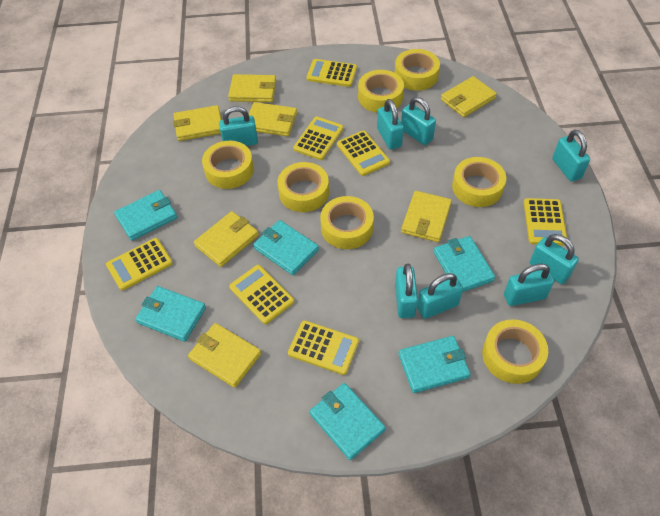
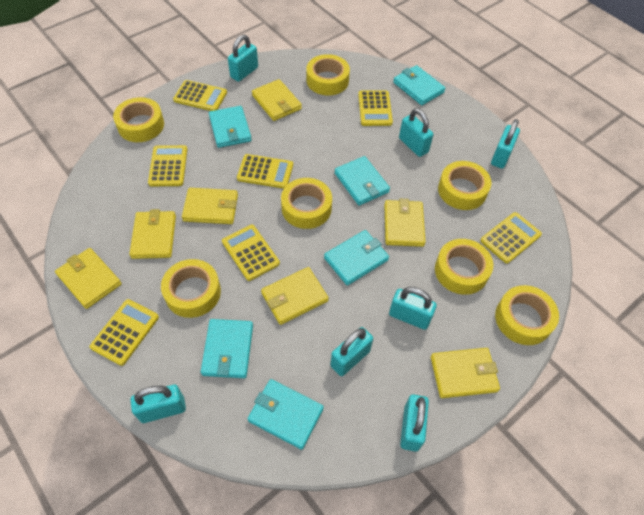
turquoise padlock: [219,106,258,146] [377,99,404,150] [395,264,418,318] [401,97,436,145] [417,273,463,319] [504,264,554,306] [530,234,579,284] [552,130,590,182] = 8 -> [131,385,186,423] [228,35,258,82] [330,327,373,376] [389,287,437,330] [399,108,434,157] [400,394,429,452] [491,119,520,169] = 7

